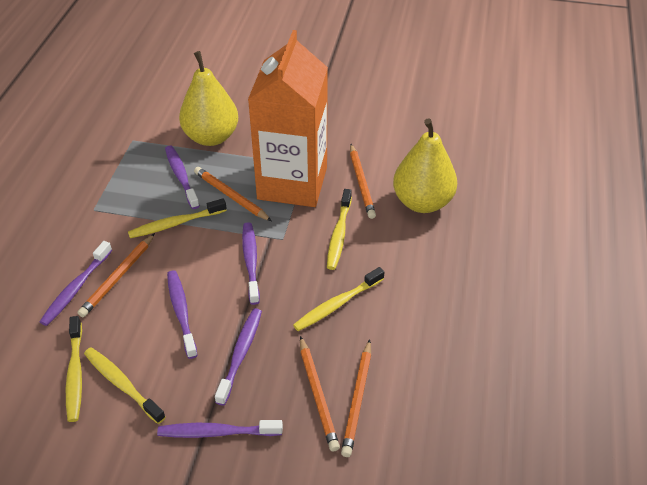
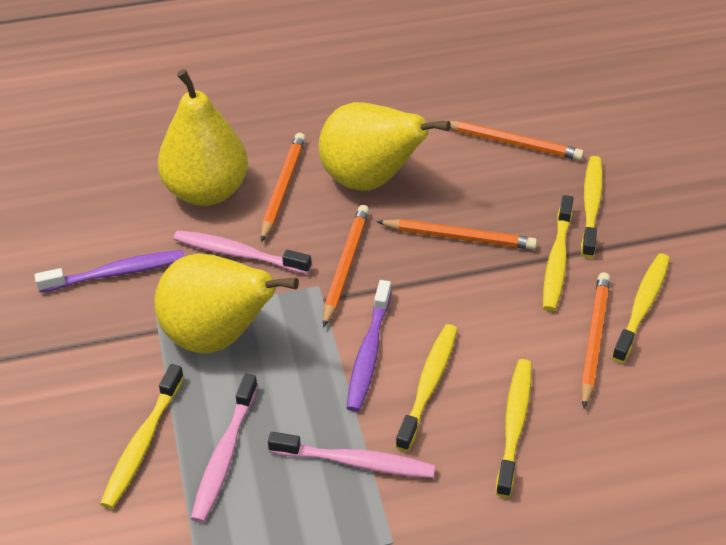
orange carton: [248,30,328,207] = 1 -> none = 0
pink toothbrush: none = 0 -> [173,230,311,274] [191,374,258,523] [268,432,435,478] = 3
purple toothbrush: [40,241,112,326] [157,420,283,438] [165,146,200,209] [167,270,198,359] [215,308,262,406] [242,222,260,305] = 6 -> [34,250,185,293] [346,280,391,412] = 2
yellow pear: [179,51,238,146] [393,118,457,213] = 2 -> [154,253,299,354] [158,69,248,206] [318,102,451,191] = 3
yellow toothbrush: [66,316,82,422] [84,348,166,424] [128,199,227,238] [293,267,384,331] [327,189,352,270] = 5 -> [100,364,184,509] [395,324,457,452] [496,359,531,498] [543,195,574,311] [581,156,603,258] [612,253,670,363] = 6

